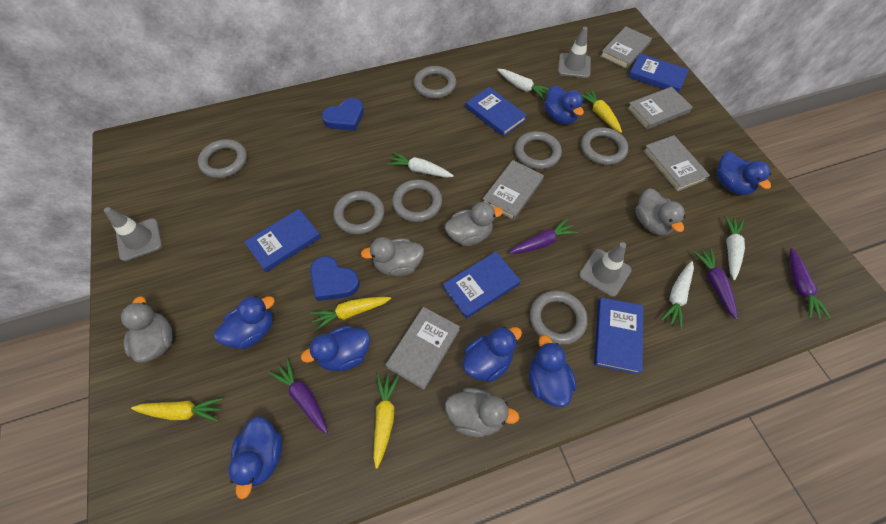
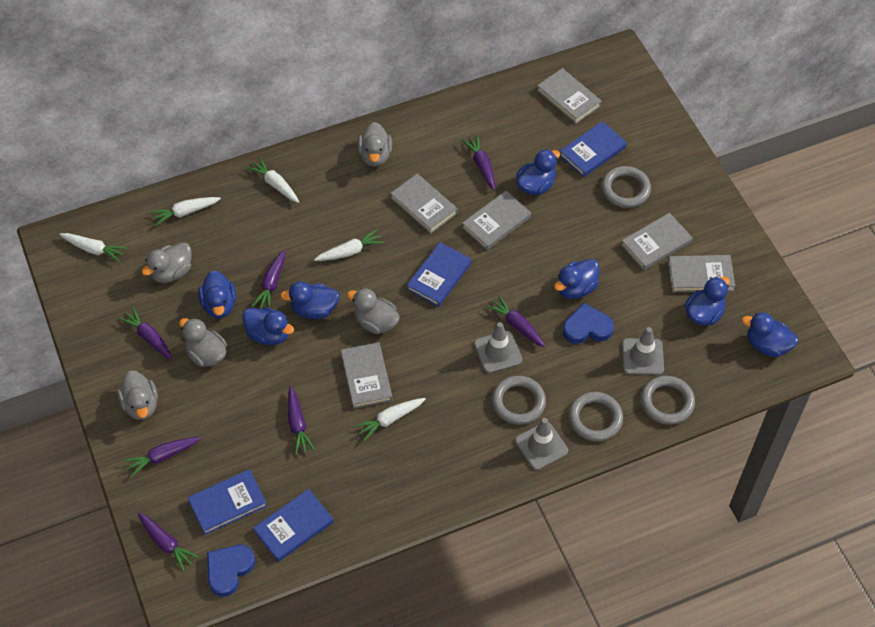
blue book: [244,209,321,272] [443,252,521,319] [466,87,527,137] [594,297,643,374] [628,53,689,93] = 5 -> [188,469,267,535] [253,489,334,562] [407,242,472,307] [560,121,627,177] = 4
grey book: [386,307,460,390] [483,160,544,220] [600,26,652,69] [627,87,693,129] [643,135,710,192] = 5 -> [341,342,393,409] [390,174,458,234] [462,191,531,250] [537,68,602,124] [621,213,693,270] [668,255,735,292] = 6
grey ring: [198,139,247,178] [333,191,384,235] [392,179,442,222] [414,66,456,99] [515,131,562,169] [530,291,588,345] [581,127,628,165] = 7 -> [492,376,546,425] [569,392,623,441] [601,166,651,208] [641,376,695,425] = 4
purple carrot: [269,358,328,434] [509,218,578,254] [693,248,738,319] [789,248,831,319] = 4 -> [118,307,172,359] [123,437,201,477] [138,512,199,572] [252,250,285,309] [288,386,315,455] [462,135,495,190] [486,295,545,347] = 7
white carrot: [387,152,454,178] [497,69,549,99] [661,261,694,329] [724,215,745,280] = 4 -> [59,233,128,262] [150,197,221,226] [246,157,299,203] [314,229,384,261] [354,398,425,441] = 5
yellow carrot: [131,398,223,422] [310,297,391,331] [373,374,399,469] [581,89,622,133] = 4 -> none = 0

